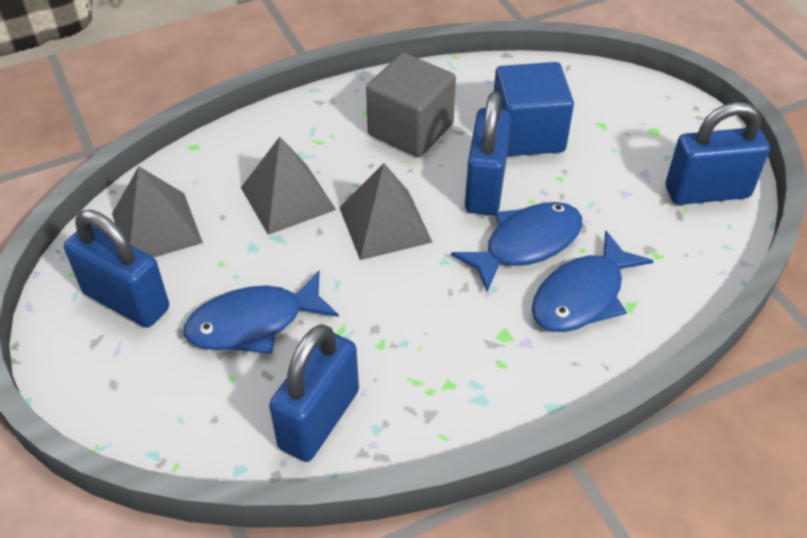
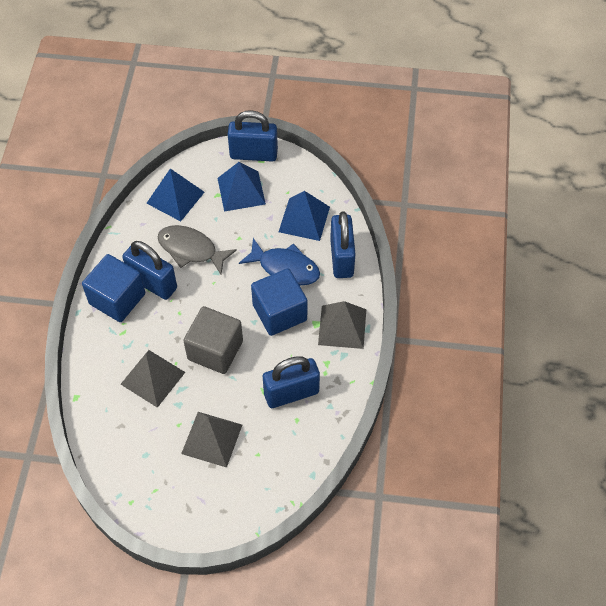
blue cube: [494,62,574,156] = 1 -> [82,254,145,322] [251,268,307,336] = 2
blue fish: [183,271,339,354] [451,202,582,292] [532,231,653,332] = 3 -> [239,238,320,285] = 1
blue pyramid: none = 0 -> [146,169,205,221] [217,162,266,211] [279,191,330,241] = 3
grey fish: none = 0 -> [158,225,237,274] = 1

